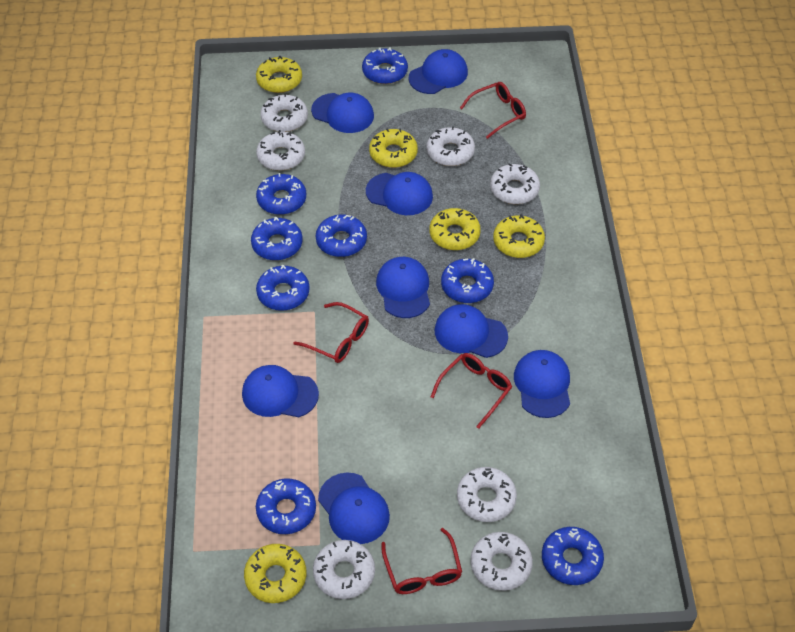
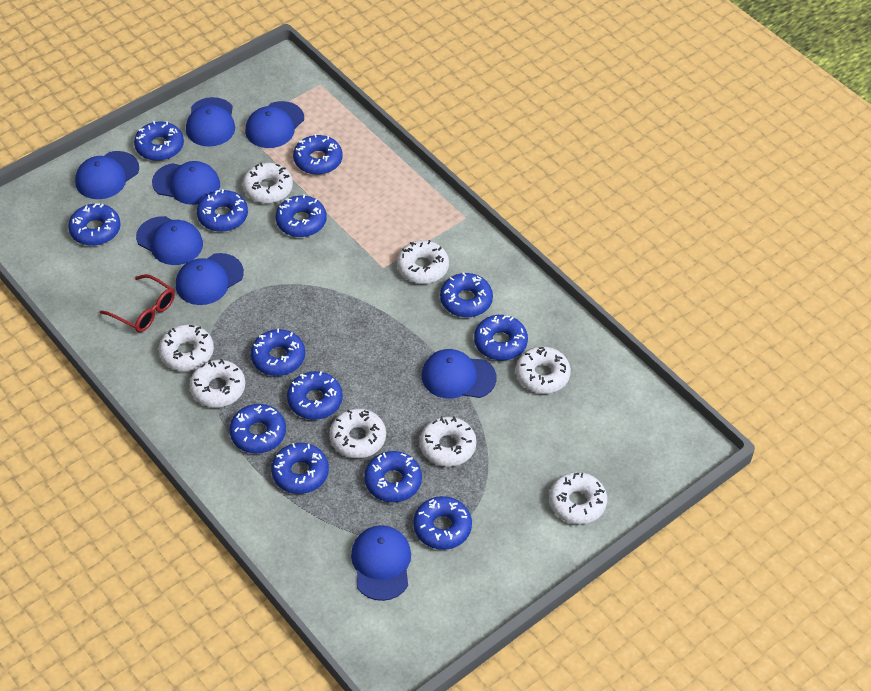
blue donut: [251,216,303,260] [256,173,306,215] [256,264,310,311] [256,478,316,534] [316,214,367,257] [362,47,408,84] [441,258,494,303] [542,527,604,585] = 8 -> [68,203,121,246] [134,121,184,161] [197,189,248,232] [229,404,286,454] [251,328,305,376] [271,443,329,494] [275,194,327,237] [287,371,343,420] [293,134,343,175] [364,451,422,503] [413,496,472,550] [440,272,493,317] [474,315,528,360] = 13
red glasses: [293,302,369,363] [381,528,462,594] [431,353,512,429] [460,82,526,139] = 4 -> [100,274,175,332] = 1
white donut: [256,130,305,171] [260,93,308,132] [313,540,375,599] [427,126,475,166] [457,467,517,522] [471,532,533,591] [490,163,540,204] = 7 -> [159,324,214,371] [190,359,245,407] [243,163,293,203] [330,409,386,458] [397,240,449,284] [420,416,476,467] [516,346,571,394] [549,472,607,524] = 8
yellow donut: [244,544,306,603] [256,56,302,93] [369,128,418,168] [429,208,481,250] [493,214,545,258] = 5 -> none = 0

